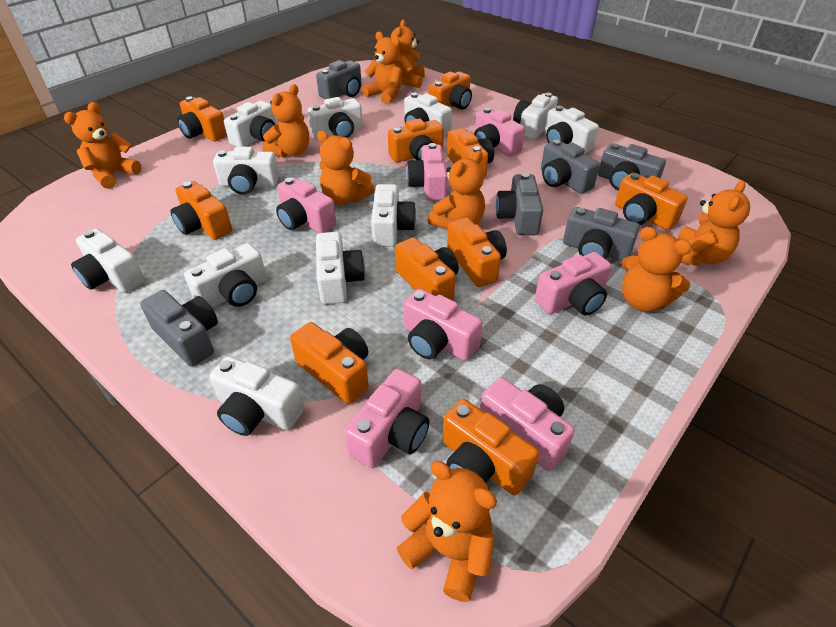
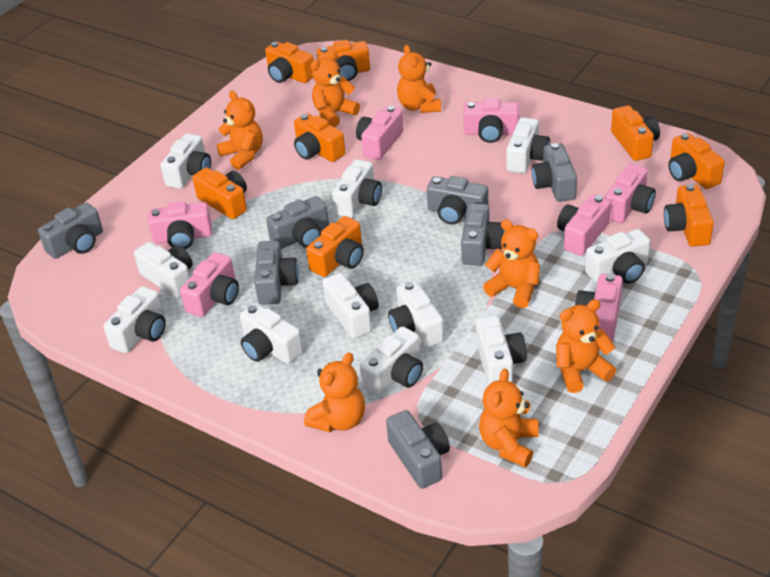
grey camera: [140,290,218,367] [316,60,362,99] [496,173,543,235] [541,140,600,194] [563,207,640,261] [598,143,666,191] = 6 -> [38,202,103,259] [254,241,299,305] [266,196,329,249] [386,410,450,489] [427,176,488,225] [461,203,505,265] [532,143,577,202] = 7
orange camera: [170,181,232,240] [177,97,227,142] [290,322,369,404] [388,119,444,162] [395,237,459,301] [428,72,472,110] [443,399,539,495] [447,128,494,178] [447,217,507,287] [615,173,688,230] = 10 -> [193,168,247,219] [265,42,314,83] [294,113,345,162] [306,216,364,277] [317,40,370,81] [611,105,660,161] [664,184,714,247] [668,133,725,189] = 8
orange teddy bear: [64,102,142,189] [262,84,309,158] [317,131,375,205] [362,32,403,104] [391,20,425,88] [397,461,497,602] [428,151,485,230] [622,227,692,312] [677,180,750,266] = 9 -> [216,90,263,170] [304,352,365,432] [310,51,360,127] [397,45,441,113] [479,368,539,467] [483,219,540,308] [556,299,616,393] = 7

